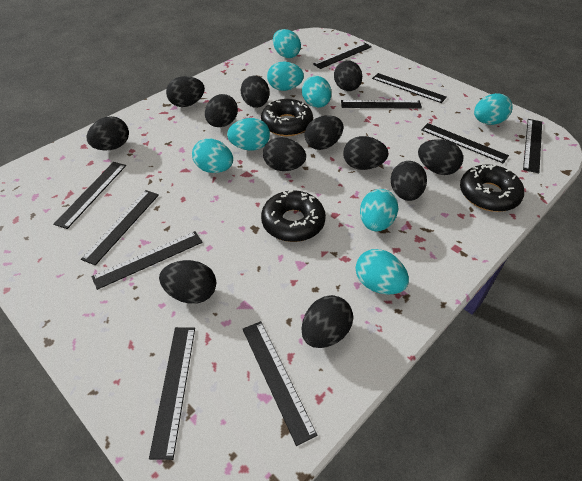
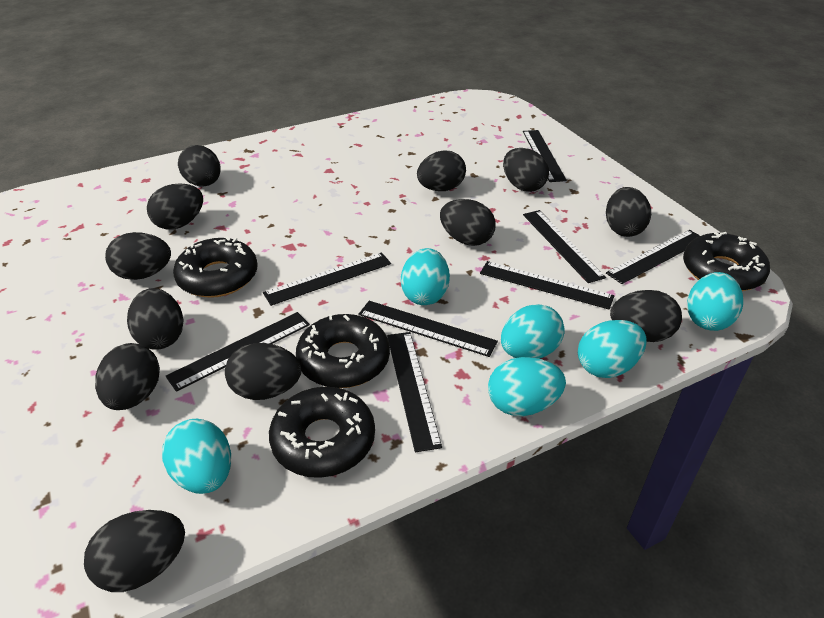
black donut: [261,99,313,136] [261,190,326,242] [460,164,524,212] = 3 -> [173,236,258,298] [269,387,375,478] [296,314,390,388] [683,232,770,291] = 4
black ruler: [53,162,126,229] [81,190,159,265] [91,231,203,290] [149,327,195,460] [243,321,318,446] [313,43,372,69] [341,100,422,109] [372,73,447,103] [421,123,509,163] [523,119,542,173] = 10 -> [166,312,310,392] [263,252,391,306] [358,301,498,357] [387,332,442,452] [480,261,614,310] [523,130,567,182] [523,210,606,283] [606,230,700,284] = 8
turquoise egg: [192,138,233,173] [227,118,270,151] [267,62,304,91] [273,29,301,58] [302,76,331,108] [355,249,409,294] [360,189,398,231] [474,93,512,125] = 8 -> [162,419,231,494] [401,248,450,305] [488,357,566,416] [501,304,564,359] [578,320,647,378] [687,272,743,331] = 6

